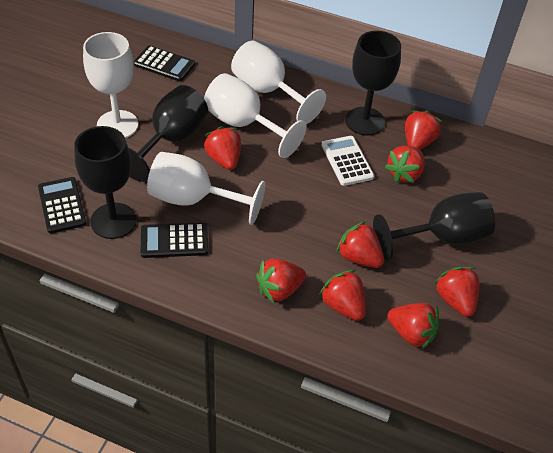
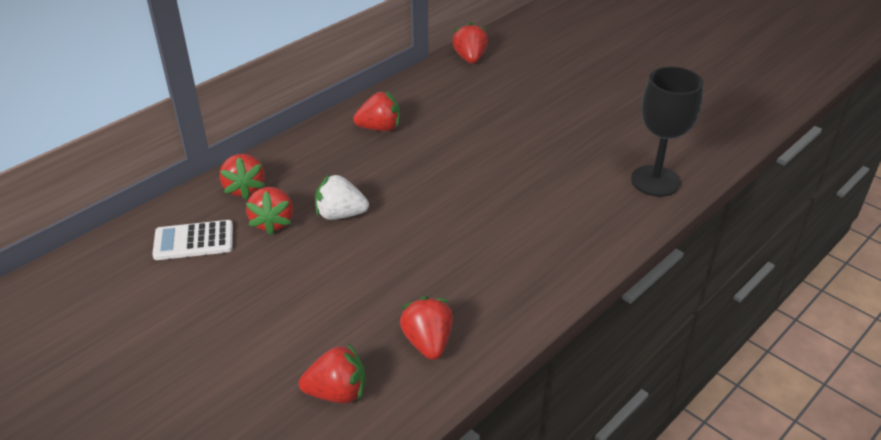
black calculator: [38,177,86,233] [134,45,195,81] [141,222,209,258] = 3 -> none = 0
black goblet: [74,126,137,239] [129,85,208,182] [345,31,401,136] [373,192,495,260] = 4 -> [631,66,704,197] = 1
red strawberry: [204,126,241,170] [256,258,306,303] [319,270,366,321] [337,221,384,268] [385,146,424,183] [387,303,439,350] [405,110,442,150] [434,267,479,317] = 8 -> [220,154,265,200] [246,187,293,235] [299,343,366,403] [353,91,400,131] [400,296,453,360] [452,22,488,64] = 6
white goblet: [83,32,138,138] [147,152,265,225] [204,73,306,158] [231,41,326,124] = 4 -> none = 0
white strawberry: none = 0 -> [315,173,369,220] = 1

